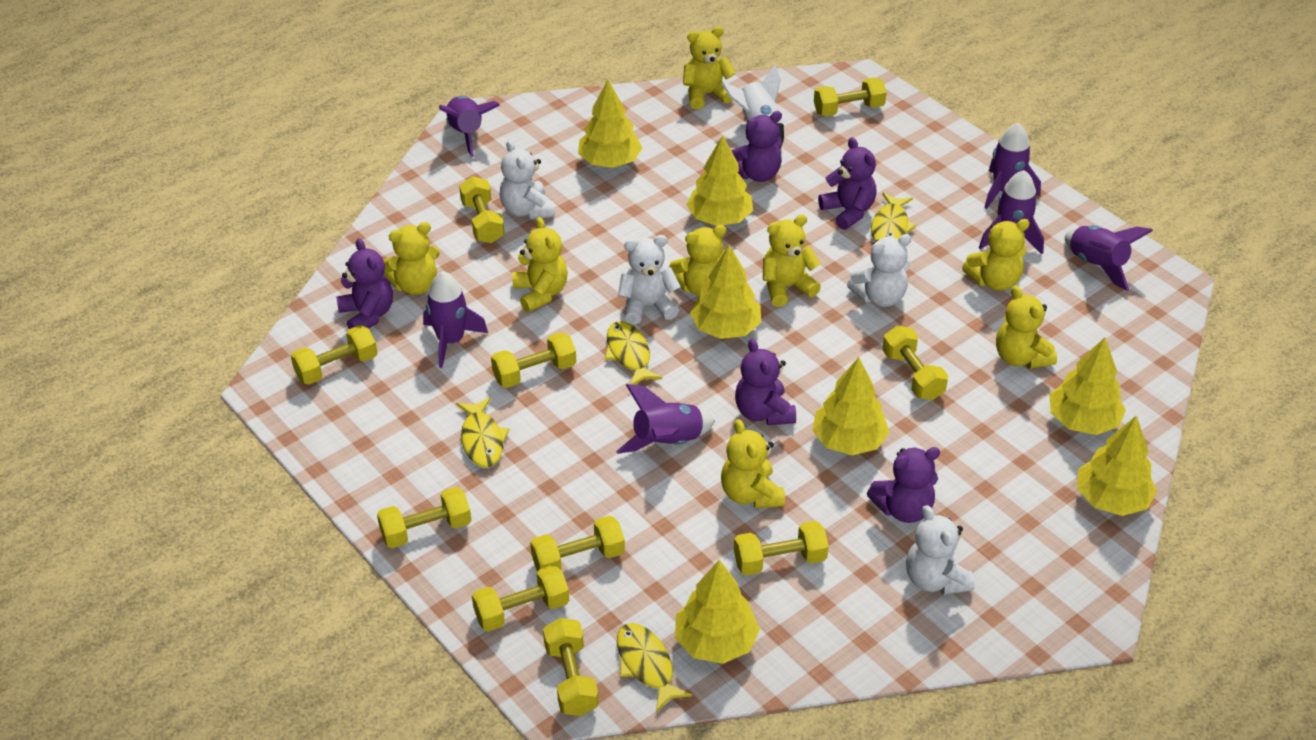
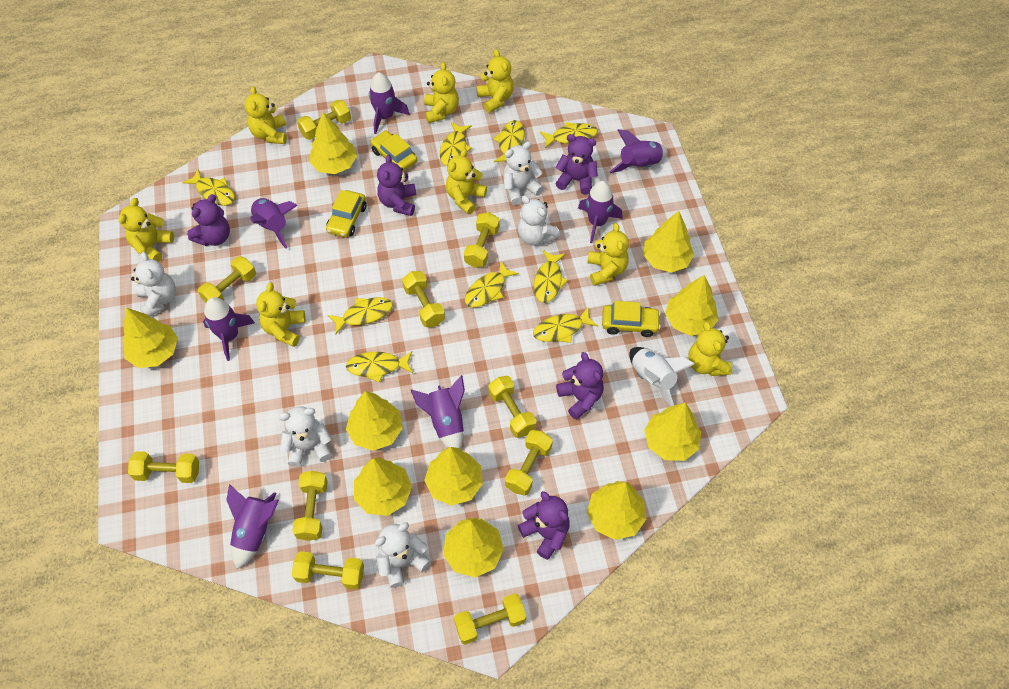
purple rocket: [423,271,488,368] [439,96,500,157] [616,384,715,454] [979,170,1044,254] [984,123,1041,209] [1065,225,1153,291] = 6 -> [203,297,255,361] [226,484,279,569] [250,198,298,249] [369,72,410,134] [411,375,465,448] [578,181,622,243] [609,129,668,173] = 7
white teddy bear: [500,140,555,219] [618,235,681,325] [847,234,911,307] [906,505,975,595] = 4 -> [131,252,176,317] [279,406,332,467] [375,522,431,588] [503,142,544,205] [518,195,560,246] = 5
yellow car: none = 0 -> [326,190,367,237] [370,131,417,172] [602,301,661,337] = 3
yellow fish: [456,397,510,467] [605,321,662,385] [617,623,692,712] [871,192,916,241] = 4 -> [182,169,235,206] [328,297,393,335] [346,351,413,383] [440,122,472,166] [465,261,519,307] [493,120,525,162] [533,307,598,343] [534,250,568,303] [540,122,598,148] = 9
yellow tree: [578,80,642,168] [675,560,760,664] [686,135,753,226] [690,245,761,339] [812,357,889,455] [1049,337,1126,435] [1077,416,1157,516] = 7 -> [123,308,178,368] [309,113,357,174] [346,391,403,451] [354,458,412,516] [424,447,483,506] [443,518,504,578] [587,481,646,540] [643,211,694,273] [644,403,701,461] [665,275,718,336] = 10

